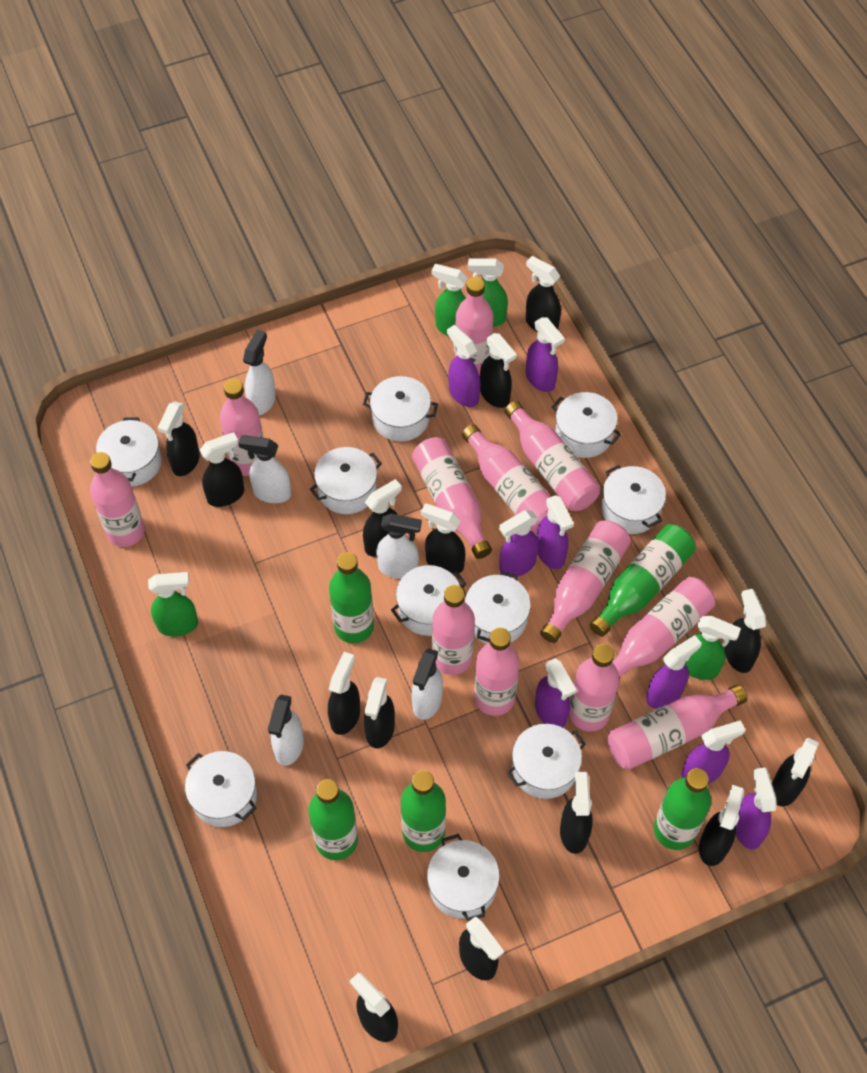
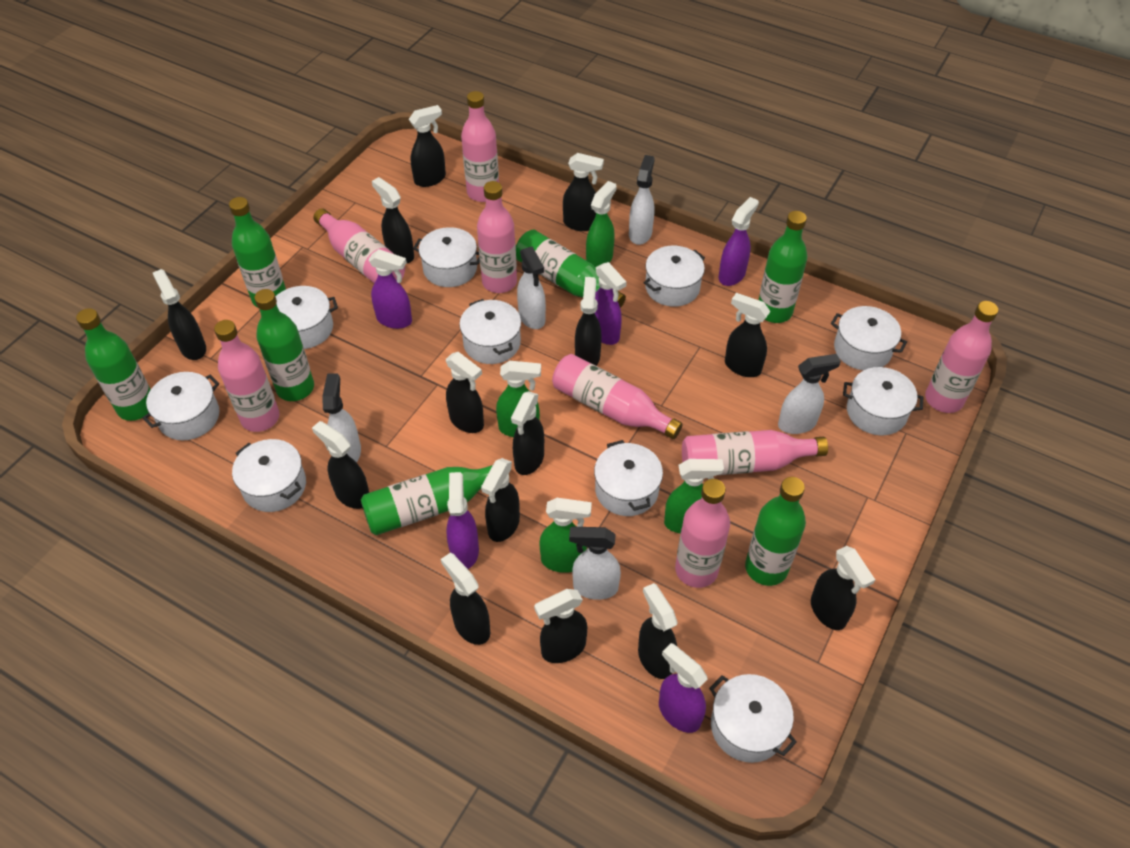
green bottle: [308,779,358,860] [329,552,374,643] [401,770,446,852] [590,524,696,637] [654,768,711,850] = 5 -> [76,308,151,421] [229,197,286,307] [254,289,314,401] [361,465,493,535] [516,230,626,308] [745,477,806,586] [759,211,807,323] = 7
pink bottle: [90,452,145,547] [220,379,264,476] [412,437,492,559] [432,585,475,675] [455,277,493,376] [462,424,551,534] [474,628,520,716] [505,401,600,511] [540,520,631,643] [569,644,619,732] [607,684,747,770] [612,577,715,680] = 12 -> [214,320,280,432] [313,208,405,283] [461,91,499,202] [477,181,517,293] [552,354,683,439] [675,479,730,588] [682,430,828,475] [925,301,998,413] = 8
purple spray bottle: [447,325,480,407] [499,510,539,577] [526,317,565,392] [535,658,577,728] [537,495,574,569] [646,635,702,709] [682,720,745,784] [736,767,777,849] = 8 -> [369,249,412,329] [446,472,479,569] [595,262,627,345] [659,643,708,733] [719,197,759,286] = 5

